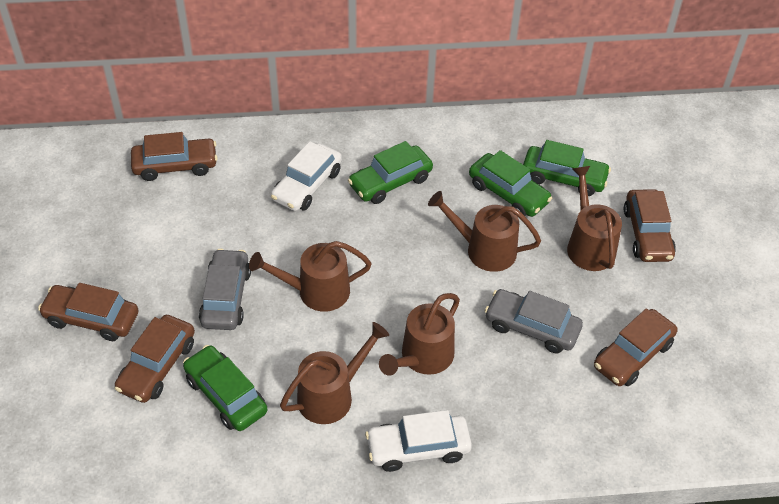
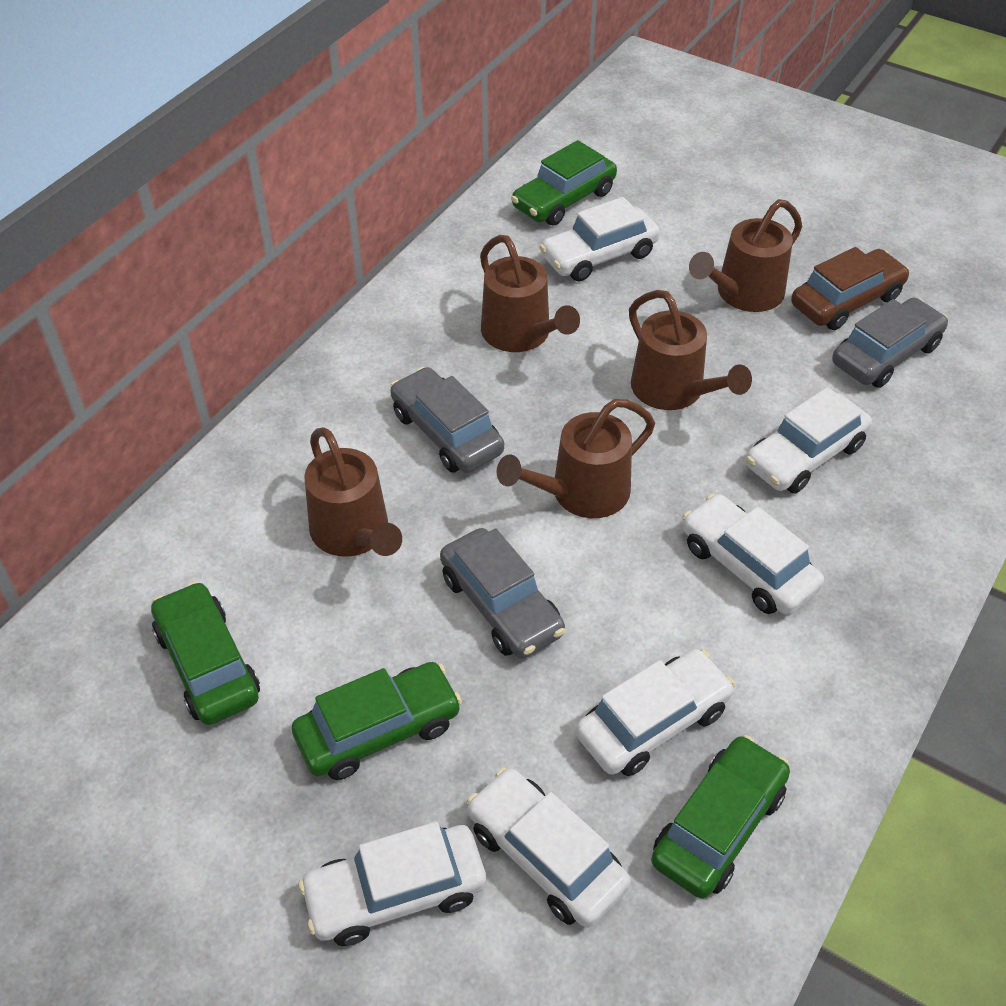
brown car: [38,283,138,341] [115,315,195,403] [131,132,218,181] [594,308,677,386] [624,189,676,262] = 5 -> [791,247,910,330] = 1
grey car: [199,249,251,330] [485,289,583,353] = 2 -> [390,367,504,473] [440,528,565,659] [832,297,948,388] = 3
white car: [271,141,342,211] [365,410,472,472] = 2 -> [298,821,486,946] [467,768,631,928] [540,197,660,281] [576,649,735,776] [682,494,824,615] [746,387,872,494] = 6

